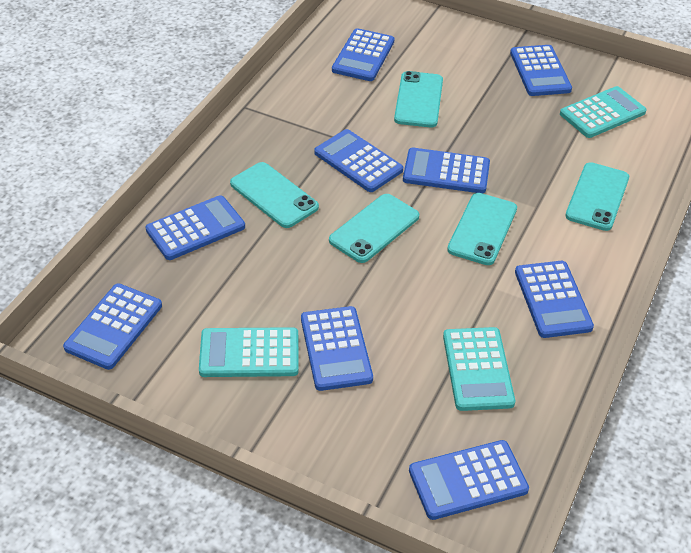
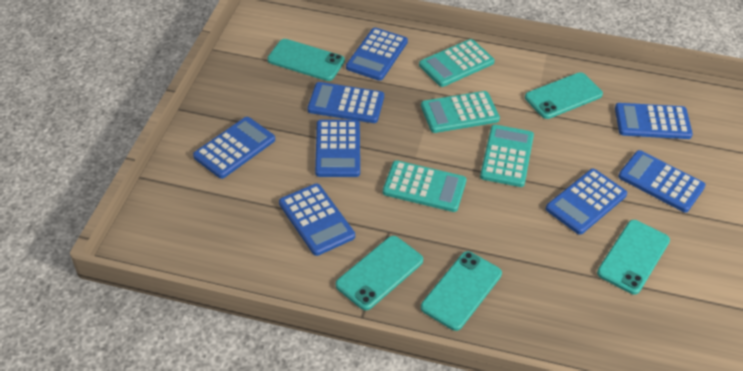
blue calculator: [63,283,162,370] [145,195,245,260] [301,306,373,391] [314,129,403,192] [332,28,395,81] [403,148,490,193] [409,440,529,520] [510,45,572,96] [515,261,594,338] = 9 -> [193,117,275,179] [279,183,355,256] [308,82,384,123] [315,120,360,177] [346,28,408,81] [546,169,627,235] [615,103,693,139] [618,150,706,213] = 8
turquoise calculator: [199,327,298,377] [443,327,515,411] [560,86,647,138] = 3 -> [383,160,467,212] [419,39,494,87] [421,91,500,133] [480,124,534,187] = 4

